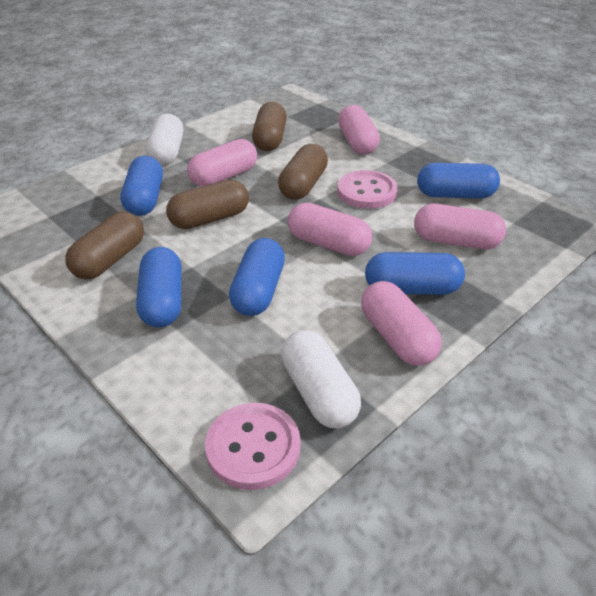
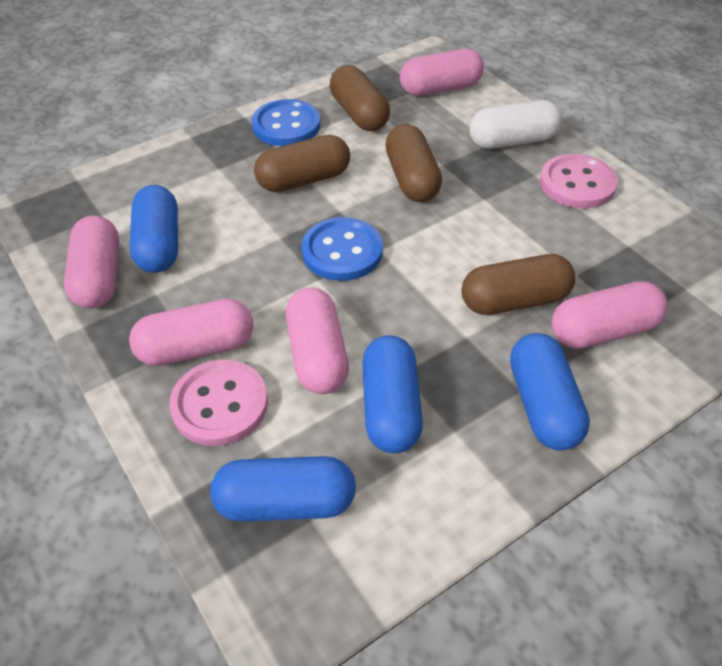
blue button: none = 0 -> [252,99,321,146] [302,217,383,281] = 2
blue capsule: [120,156,163,216] [136,247,182,327] [229,238,285,316] [365,252,465,295] [417,163,500,199] = 5 -> [130,185,178,272] [210,456,356,522] [362,335,423,453] [510,333,590,450] = 4
white capsule: [146,113,183,165] [281,330,361,428] = 2 -> [469,100,562,149] = 1

